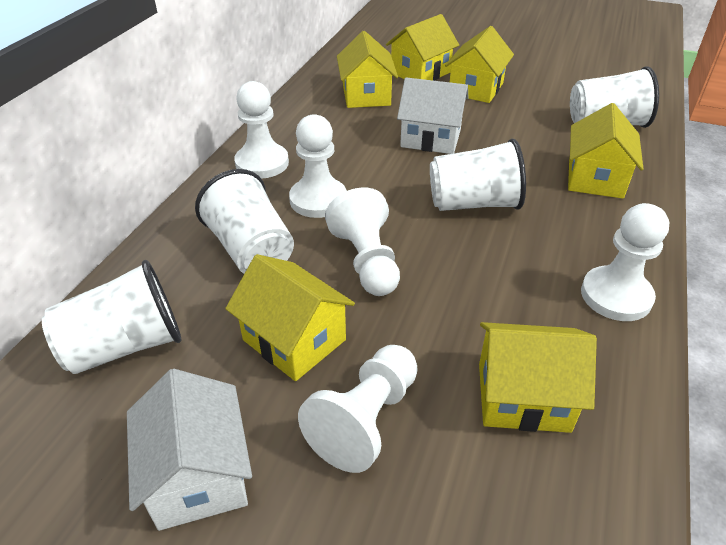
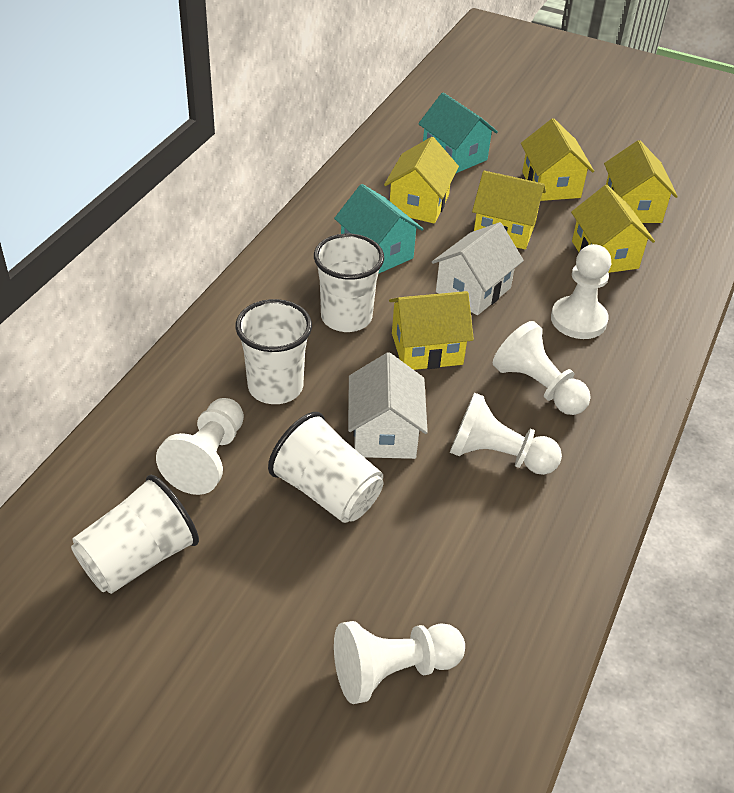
turquoise house: none = 0 -> [334,184,423,274] [418,93,498,173] = 2

